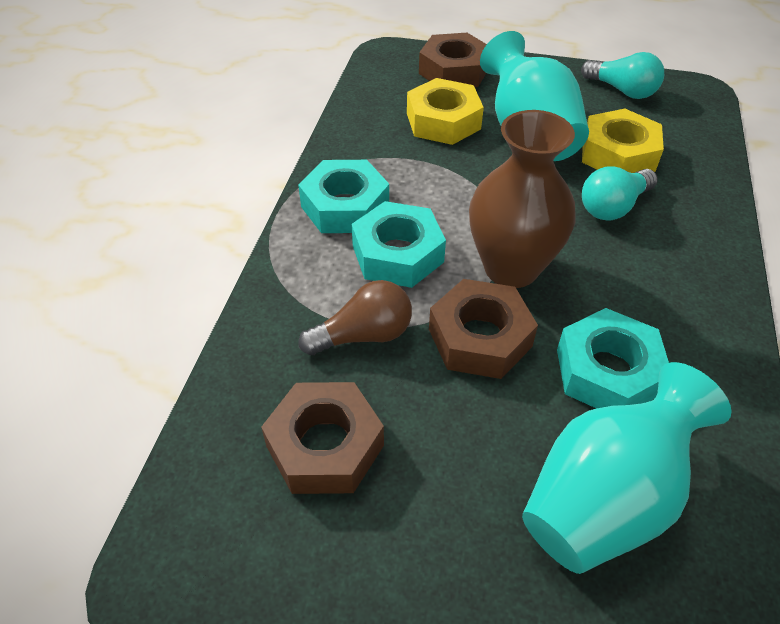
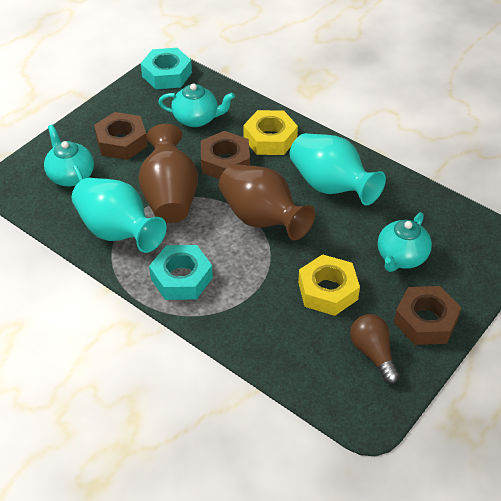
brown vase: [469,110,576,288] = 1 -> [138,124,198,223] [219,164,315,240] = 2
turquoise light bulb: [581,52,664,99] [582,166,658,220] = 2 -> none = 0
turquoise nut: [298,160,389,233] [351,201,446,288] [557,308,669,409] = 3 -> [141,48,192,89] [149,245,213,300] = 2
turquoise teapot: none = 0 -> [44,125,94,186] [158,83,235,127] [378,212,432,272] = 3

